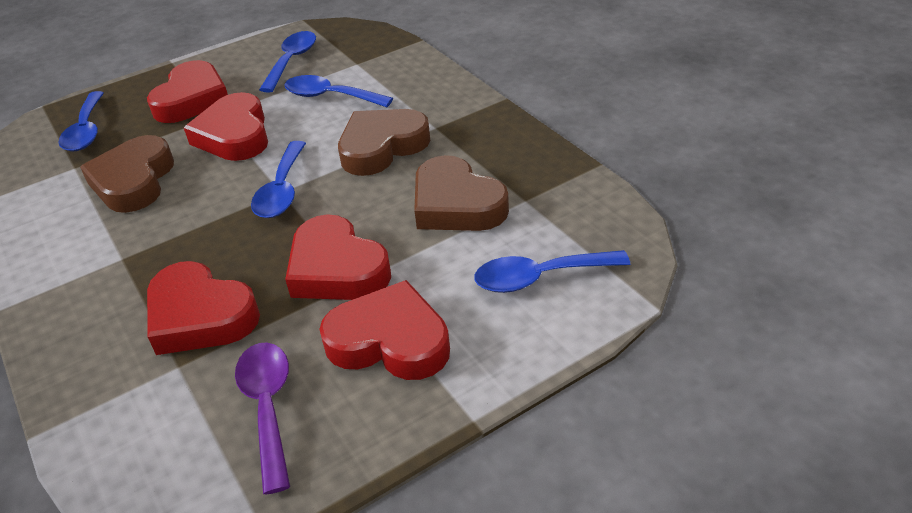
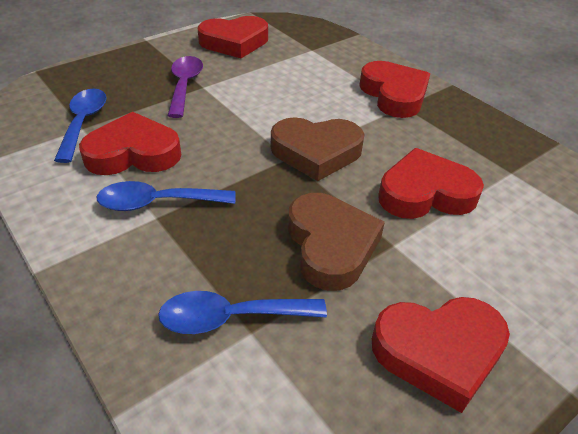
blue spoon: [58,91,104,151] [251,141,306,218] [259,31,316,93] [284,75,393,107] [474,250,630,293] = 5 -> [54,89,106,163] [96,181,236,211] [158,291,327,334] = 3
brown heart: [80,135,174,213] [338,109,431,176] [414,155,509,231] = 3 -> [271,117,364,181] [288,193,385,291] = 2

